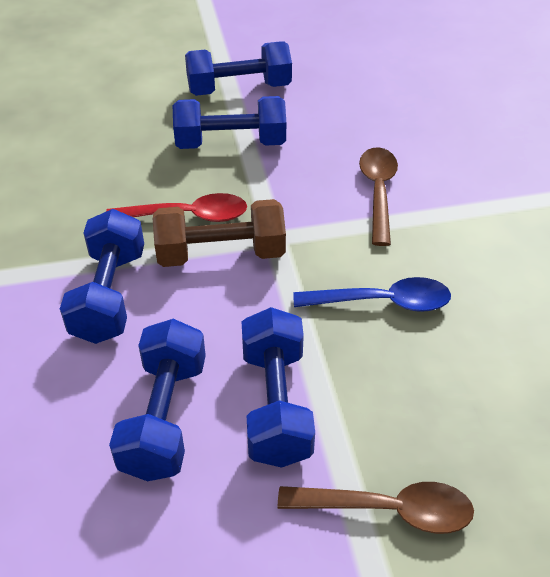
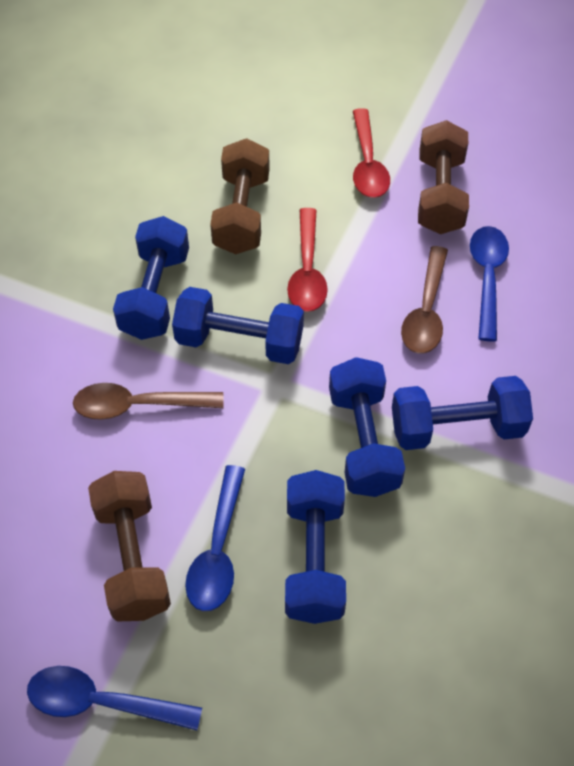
blue spoon: [294,277,451,312] = 1 -> [27,666,202,730] [185,465,245,611] [470,226,509,342] = 3
brown dumbbell: [152,199,286,267] = 1 -> [88,471,171,622] [210,138,270,254] [418,120,469,234] = 3
red spoon: [106,193,247,222] = 1 -> [287,208,328,312] [353,108,390,198] = 2

